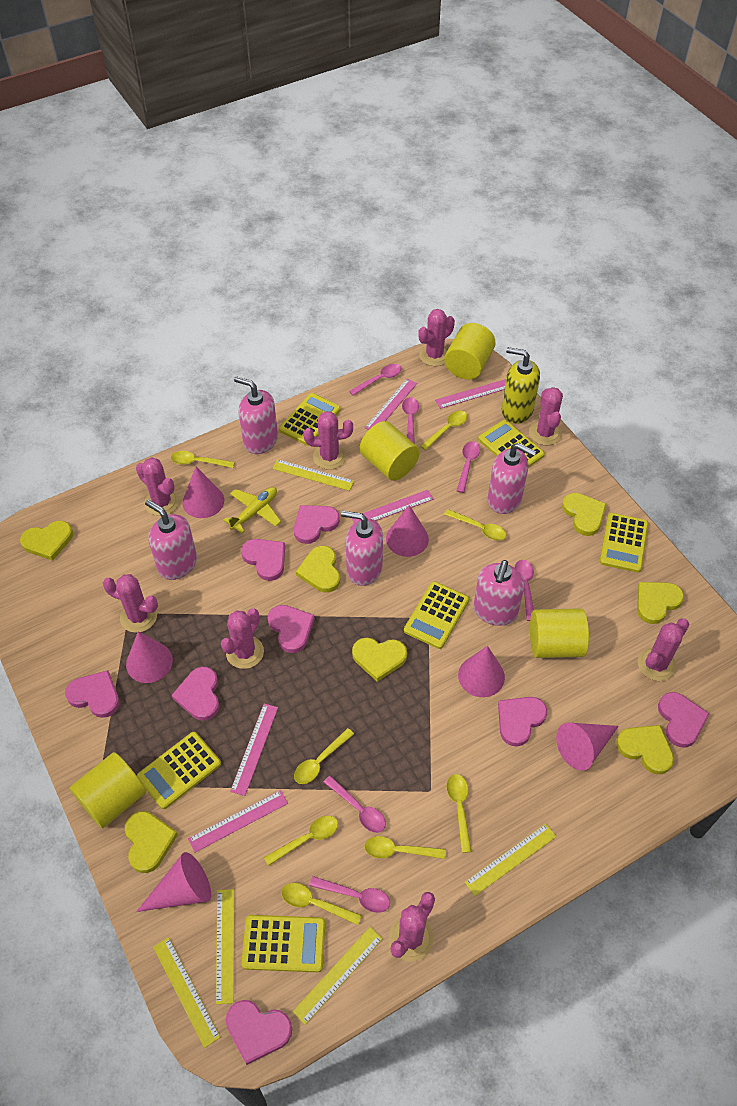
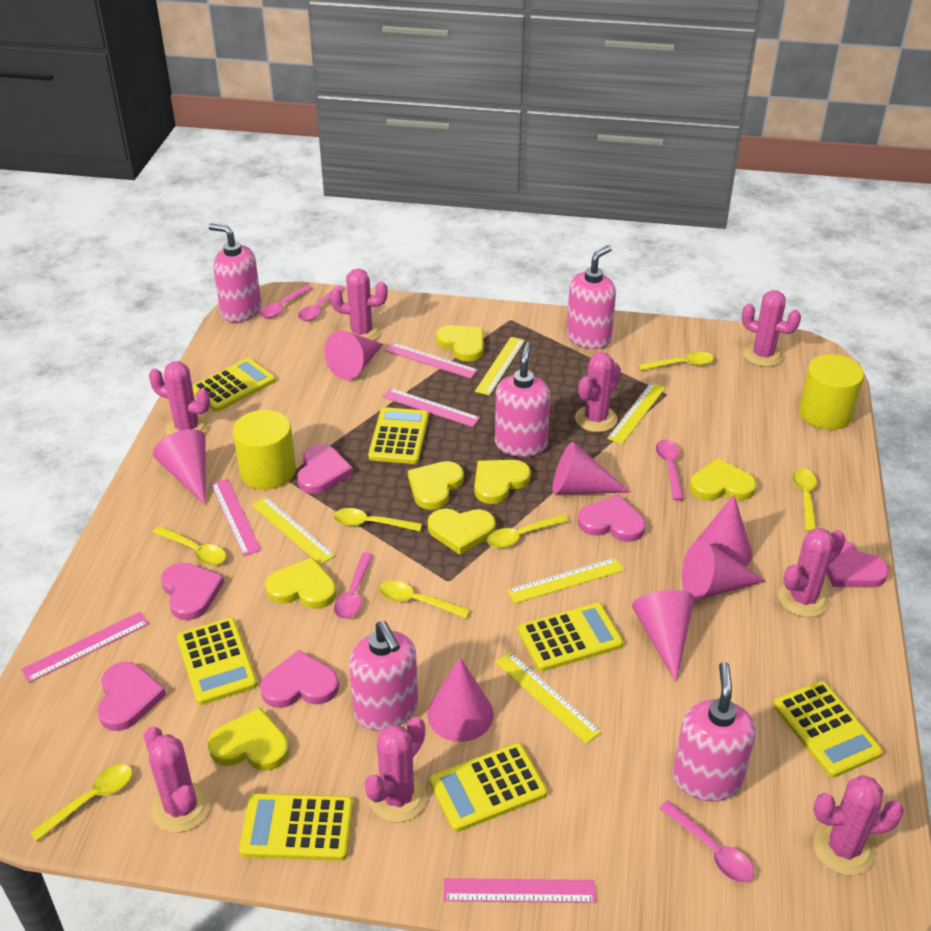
pink cone: [126,631,173,683] [136,852,211,912] [183,467,224,518] [386,505,429,557] [458,646,505,697] [556,722,619,771] = 6 -> [153,429,205,505] [324,330,383,380] [427,657,494,742] [552,442,631,494] [632,590,695,682] [682,540,766,600] [695,495,752,567] = 7
pink heart: [65,670,120,718] [172,667,220,721] [226,1000,292,1065] [241,539,285,581] [268,605,315,653] [294,505,340,544] [498,697,547,746] [658,692,709,748] = 8 -> [97,662,166,731] [161,563,224,620] [260,650,339,708] [297,444,353,494] [578,495,646,542] [826,540,889,588] = 6
pink spoon: [309,876,390,913] [324,776,386,833] [349,364,401,396] [402,397,419,444] [457,441,480,493] [514,560,534,621] = 6 -> [259,285,312,318] [298,286,345,321] [334,552,373,619] [656,440,684,501] [659,801,754,883] = 5
yellow calculator: [137,732,221,809] [241,915,325,972] [279,393,341,446] [404,581,469,649] [478,420,545,468] [600,513,649,573] = 6 -> [177,618,257,705] [192,358,276,412] [239,793,353,861] [368,407,429,464] [429,743,547,832] [518,603,623,671] [773,681,883,778] = 7
yellow cylinder: [70,752,146,828] [360,421,420,481] [444,323,496,380] [530,608,589,658] = 4 -> [233,410,296,490] [799,354,864,430] = 2
yellow plane: [223,487,281,534] = 1 -> none = 0
yellow soap dispenser: [502,347,540,424] = 1 -> none = 0
yellow spoon: [171,451,235,468] [264,816,338,866] [281,883,362,925] [294,728,354,784] [364,836,446,859] [421,411,468,450] [444,509,506,541] [447,774,472,853] = 8 -> [30,764,132,841] [153,526,226,565] [334,508,422,531] [379,581,470,618] [487,514,569,548] [638,352,714,371] [792,469,817,532] = 7

